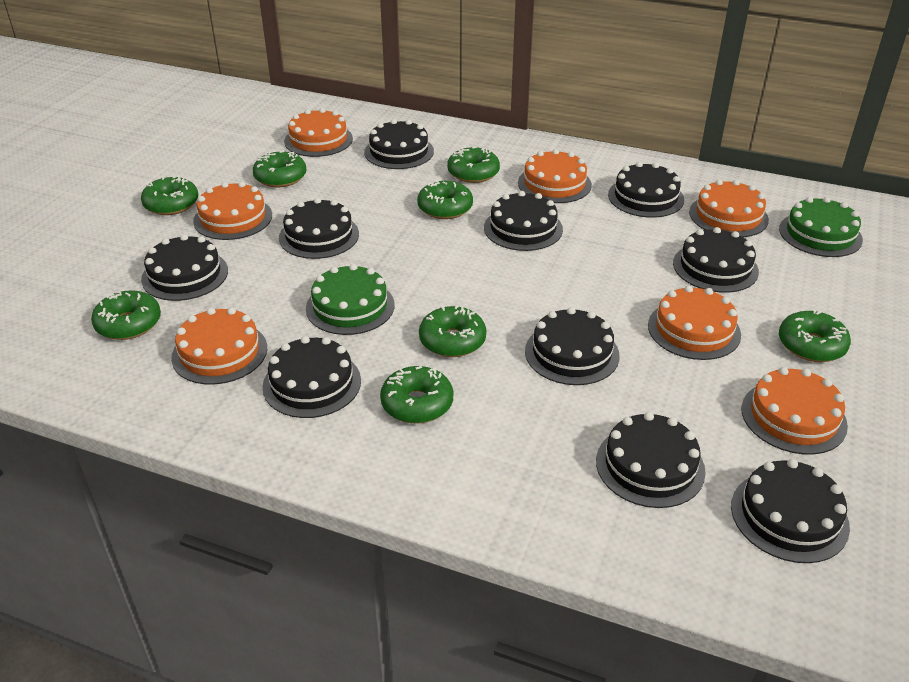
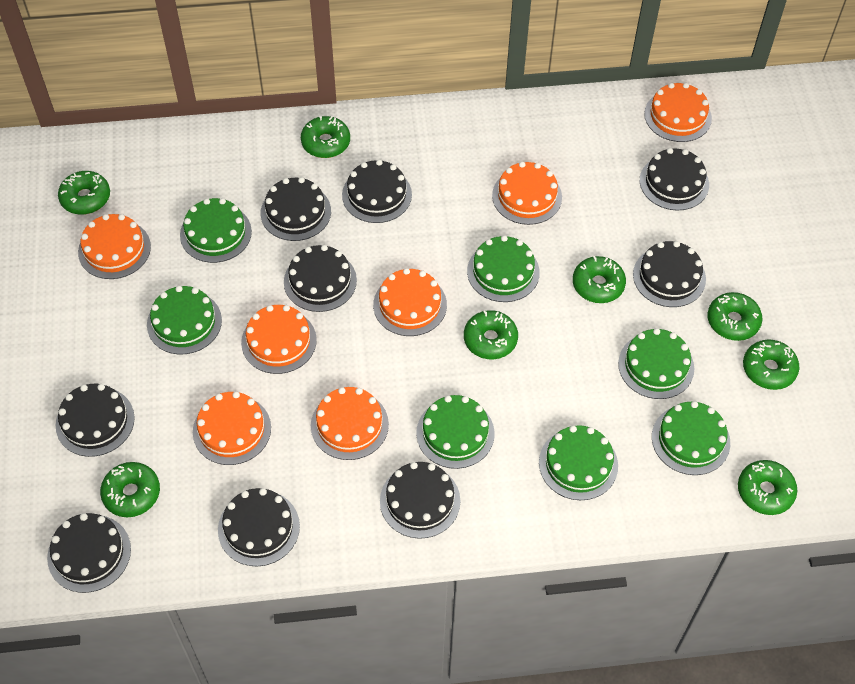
black cake: [141,234,228,301] [262,336,361,418] [279,198,359,259] [364,119,434,169] [484,191,563,251] [525,307,620,385] [596,412,706,508] [608,162,684,218] [673,227,759,293] [731,459,850,563] = 10 -> [47,513,131,593] [55,384,135,457] [218,488,300,566] [261,177,331,241] [284,245,357,312] [342,160,412,223] [380,462,460,539] [633,241,706,307] [640,148,709,210] = 9
green cake: [306,264,395,335] [779,197,863,257] = 2 -> [147,286,222,354] [180,198,252,263] [416,395,495,469] [467,235,540,302] [539,425,618,500] [618,328,694,399] [652,401,730,475] = 7

